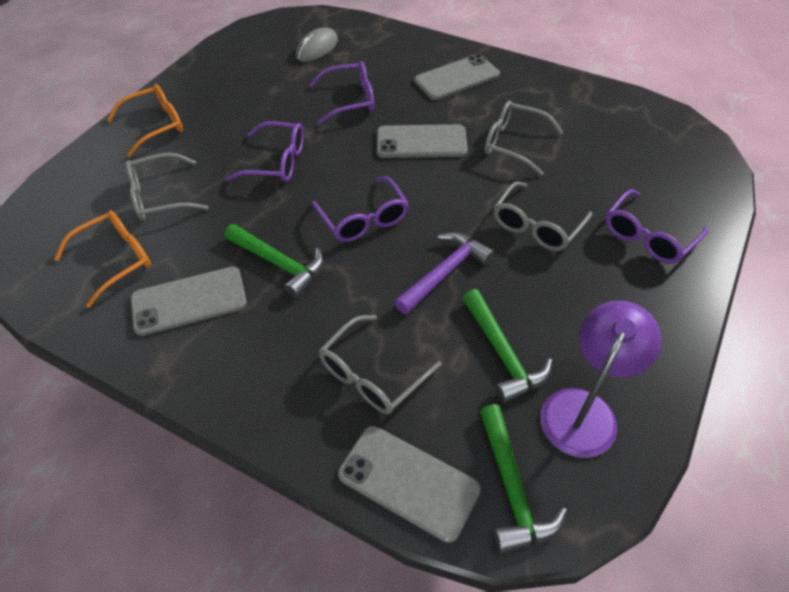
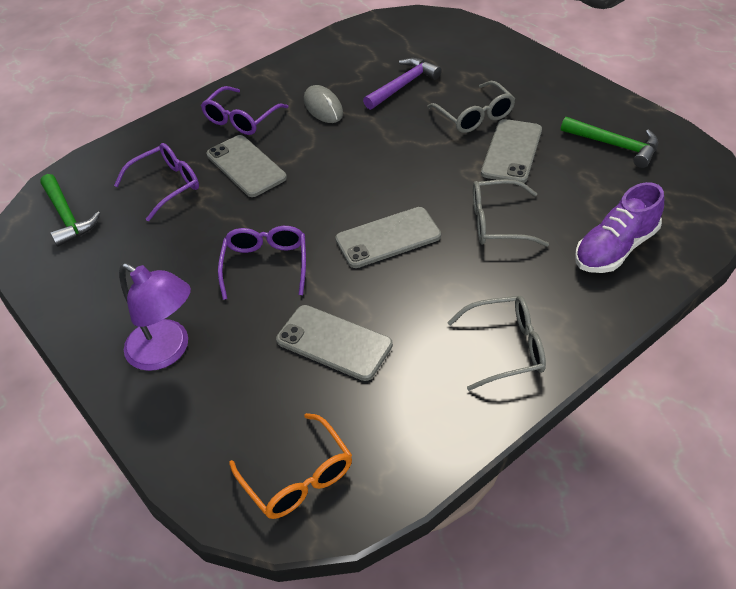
green hammer: [225,224,324,298] [463,289,552,403] [480,404,567,553] = 3 -> [40,174,101,247] [561,117,658,168] = 2
grey glasses: [125,153,209,221] [319,315,442,414] [484,101,564,175] [494,181,592,251] = 4 -> [427,81,515,133] [447,296,546,391] [473,179,549,247] = 3
orange glasses: [54,210,151,308] [107,84,183,157] = 2 -> [229,413,352,519] = 1
purple glasses: [226,121,304,182] [310,61,374,125] [312,176,409,242] [606,189,708,264] = 4 -> [114,143,199,221] [201,86,289,135] [218,226,306,300] = 3
purple shoe: none = 0 -> [575,182,664,273] = 1

